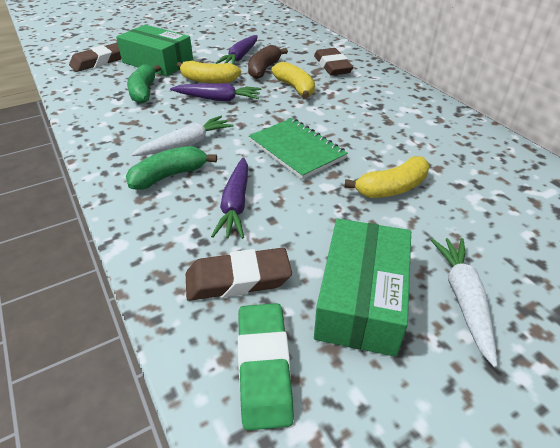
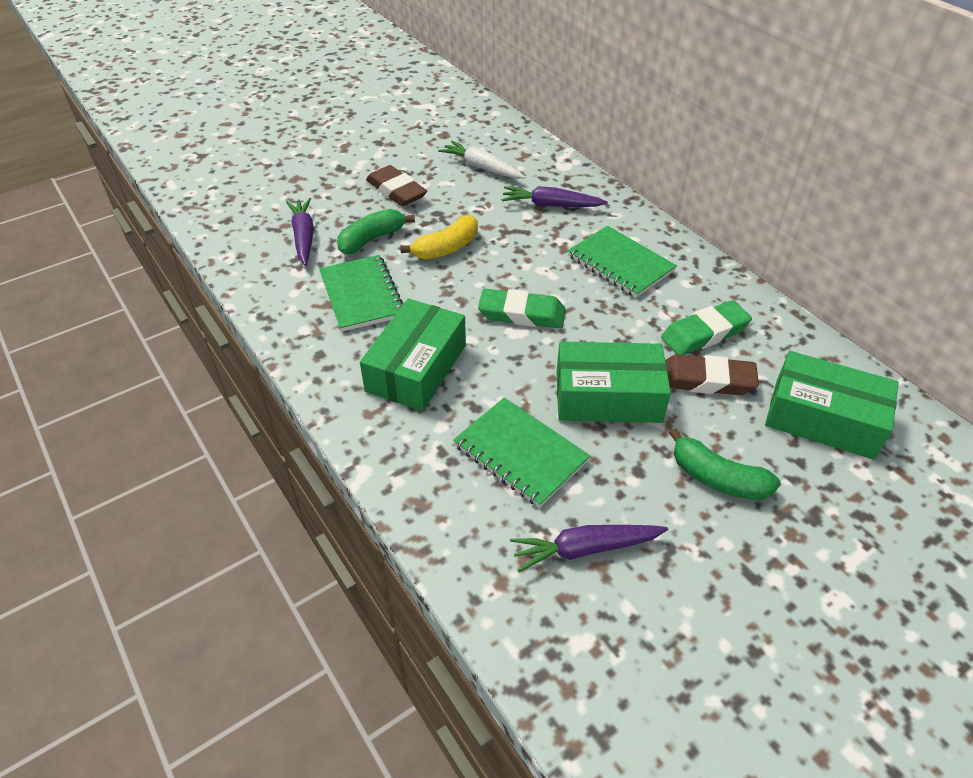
brown banana: [248,45,288,79] = 1 -> none = 0
brown eraser: [69,43,121,72] [186,248,292,301] [314,48,354,76] = 3 -> [366,165,427,206] [665,354,759,395] = 2
green box: [116,25,193,76] [314,219,411,357] = 2 -> [360,299,466,411] [556,342,671,423] [765,351,899,460] = 3
green eraser: [238,303,294,430] = 1 -> [478,289,566,328] [661,300,752,355] = 2
green notebook: [249,118,348,179] = 1 -> [319,255,403,332] [453,398,590,508] [567,226,677,298] = 3
white carrot: [131,116,234,156] [430,238,498,368] = 2 -> [438,141,526,179] = 1
yellow banana: [176,61,241,83] [271,62,315,99] [344,156,429,198] = 3 -> [400,215,478,260] = 1

